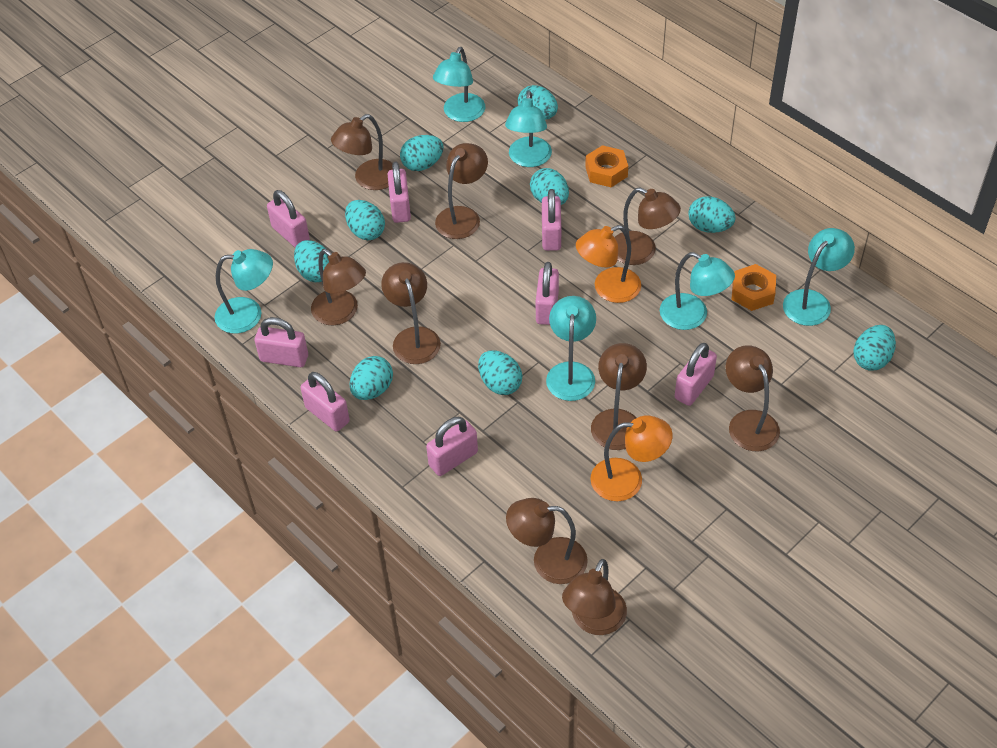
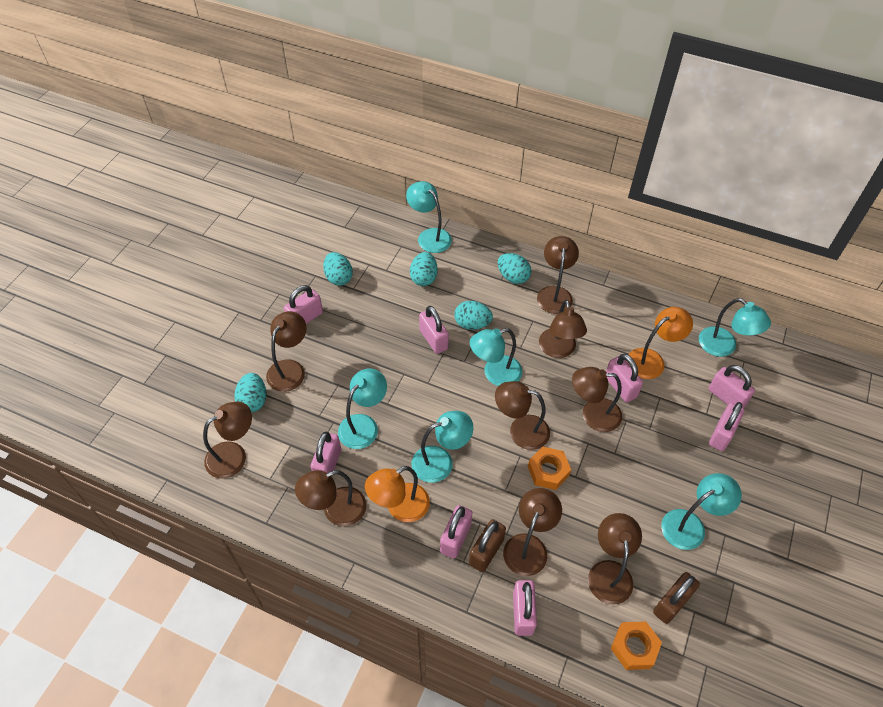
brown padlock: none = 0 -> [469,519,506,572] [653,572,700,624] = 2
turquoise egg: [294,240,329,282] [345,200,385,240] [350,356,393,400] [400,135,444,171] [478,350,522,395] [518,85,558,120] [530,168,569,205] [688,197,736,233] [853,325,896,371] = 9 -> [234,373,266,412] [323,252,353,286] [410,252,438,286] [454,301,493,330] [498,253,531,284] = 5

